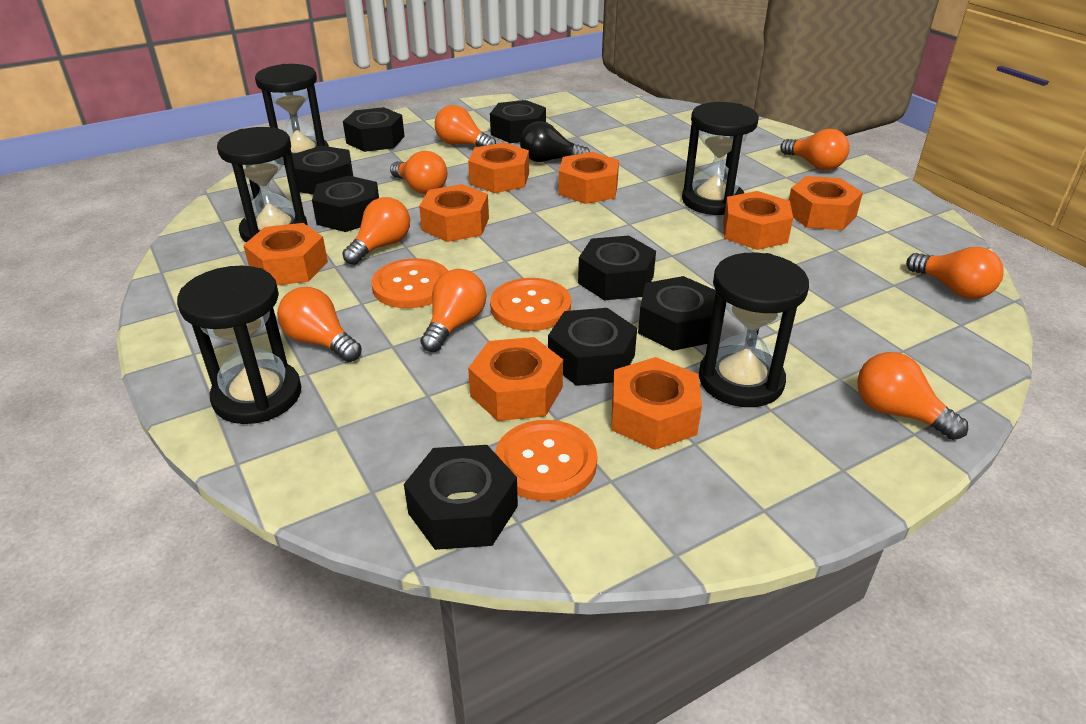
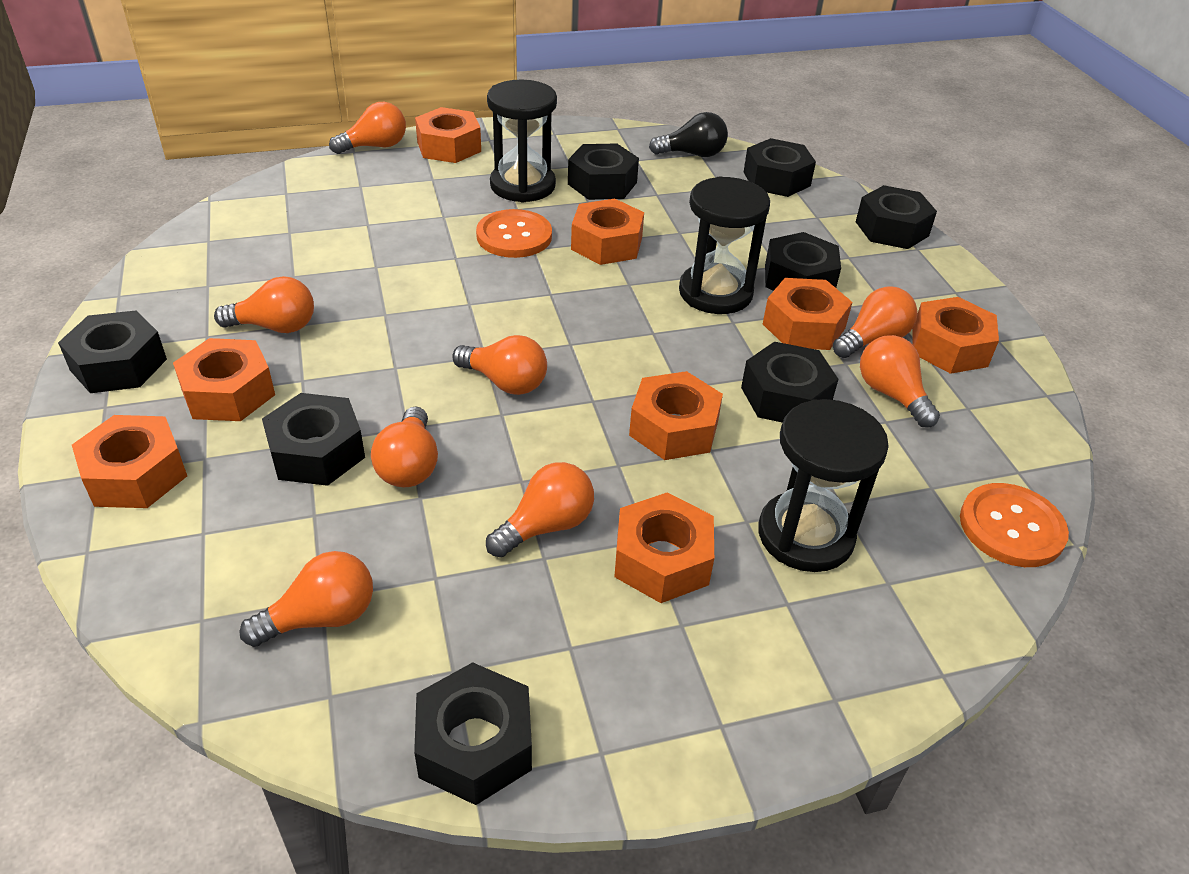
black hourglass: [177,266,301,424] [217,127,308,242] [255,64,329,154] [682,102,759,215] [699,253,809,407] = 5 -> [487,80,557,202] [679,176,770,314] [758,399,889,572] = 3
orange button: [371,258,448,308] [490,278,571,331] [495,420,597,501] = 3 -> [476,209,552,258] [960,483,1069,567] = 2

